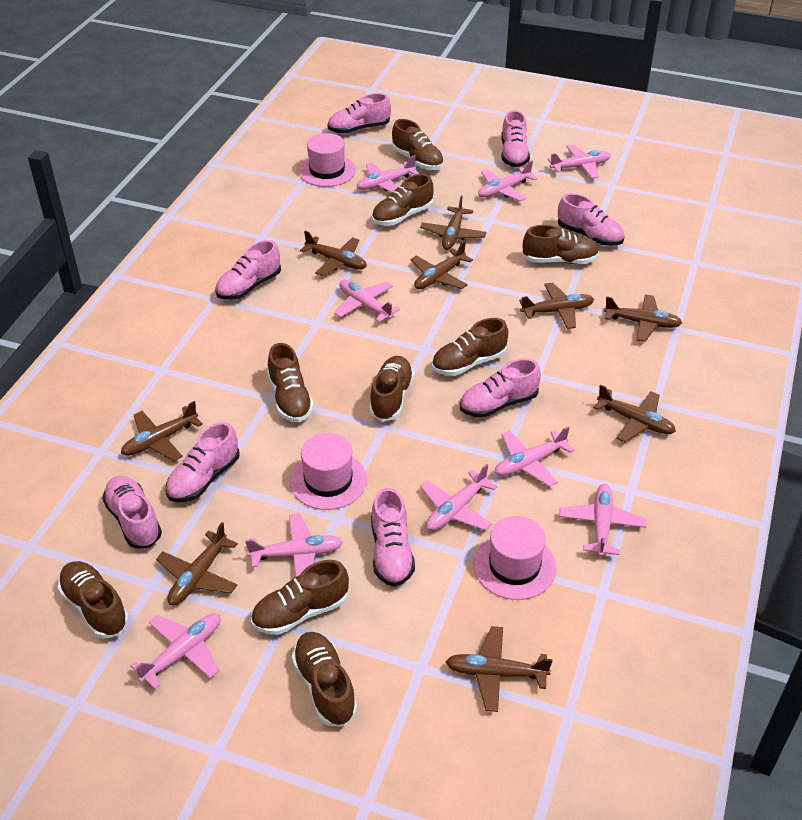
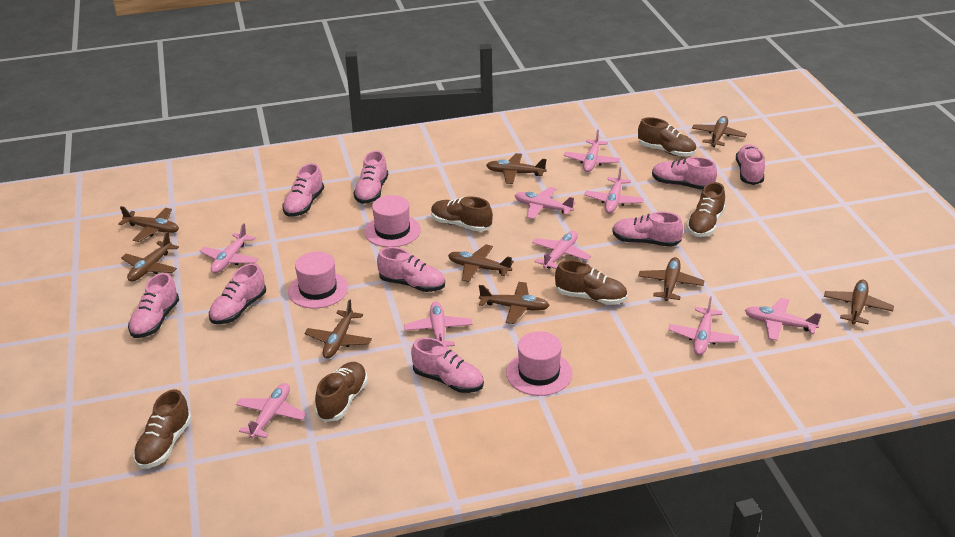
brown shoe: [58,561,129,639] [251,560,349,635] [267,343,314,422] [292,632,357,726] [369,356,414,422] [372,174,434,226] [392,119,444,170] [432,318,508,376] [522,225,599,264] = 9 -> [133,389,192,469] [315,362,368,422] [431,196,493,232] [555,260,628,305] [638,117,696,157] [686,182,725,237] = 6
pink shoe: [102,476,162,549] [166,422,240,502] [215,240,281,300] [328,93,391,134] [371,488,415,587] [460,358,541,418] [501,110,530,167] [558,193,625,246] = 8 -> [128,273,179,338] [209,263,266,324] [282,163,324,217] [353,151,388,204] [377,247,445,292] [411,338,484,393] [612,212,683,247] [652,157,717,190] [736,144,765,185] = 9

